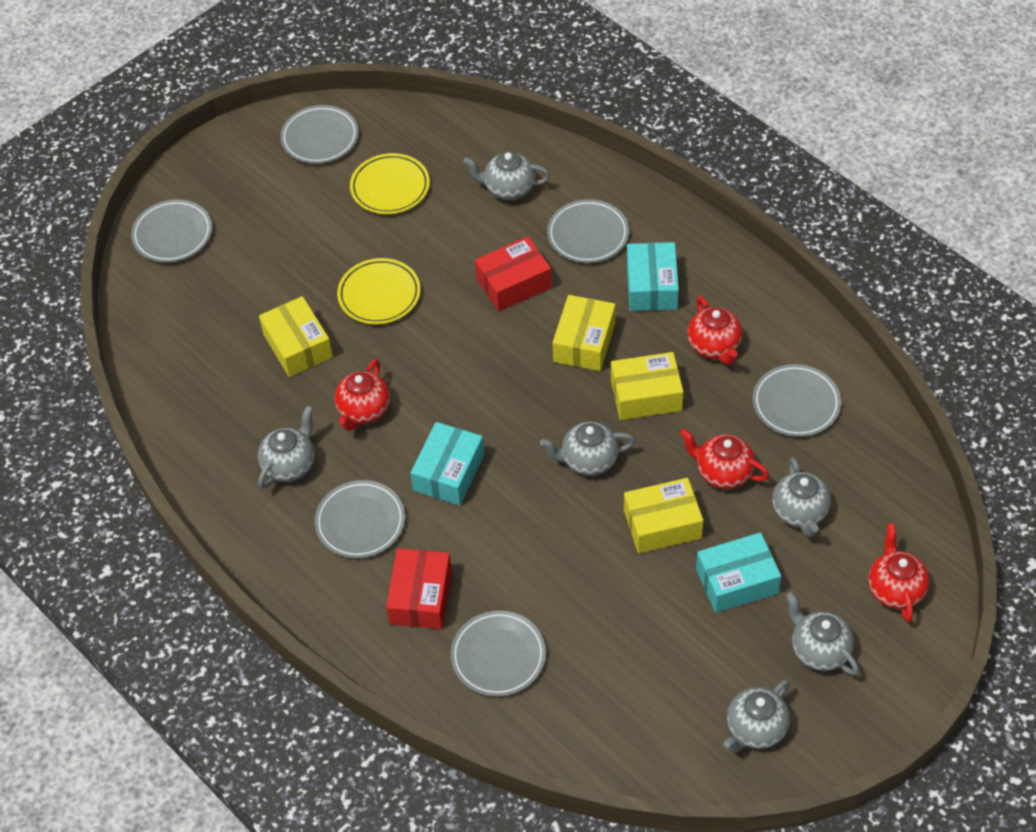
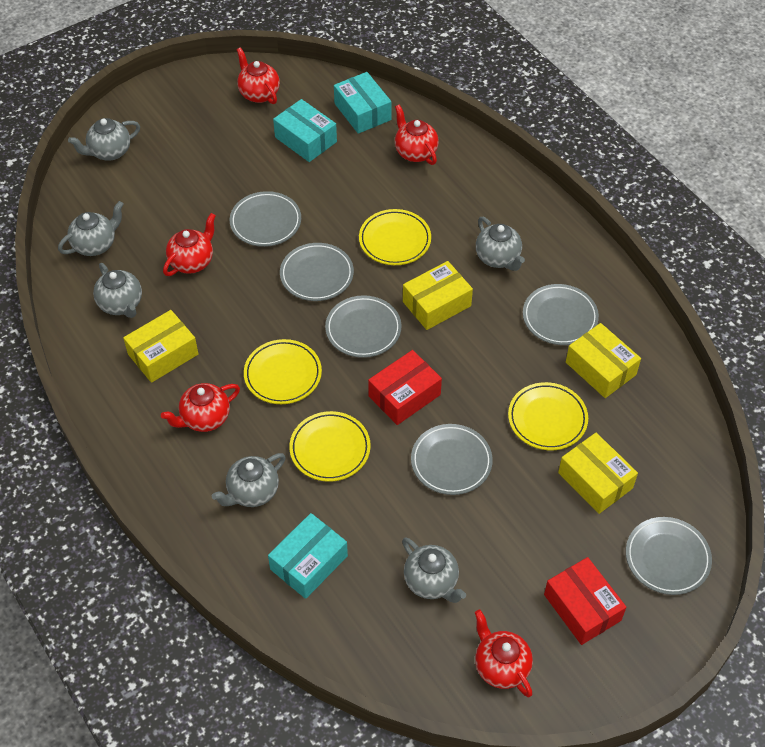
red teapot: [335,359,390,431] [680,429,769,489] [688,296,742,365] [868,523,930,622] = 4 -> [161,383,240,432] [163,213,216,276] [236,47,280,104] [395,104,439,165] [475,610,533,697] = 5
yellow plate: [337,258,421,325] [350,153,430,214] = 2 -> [244,339,322,404] [289,411,371,482] [359,209,431,265] [508,382,588,450] = 4

